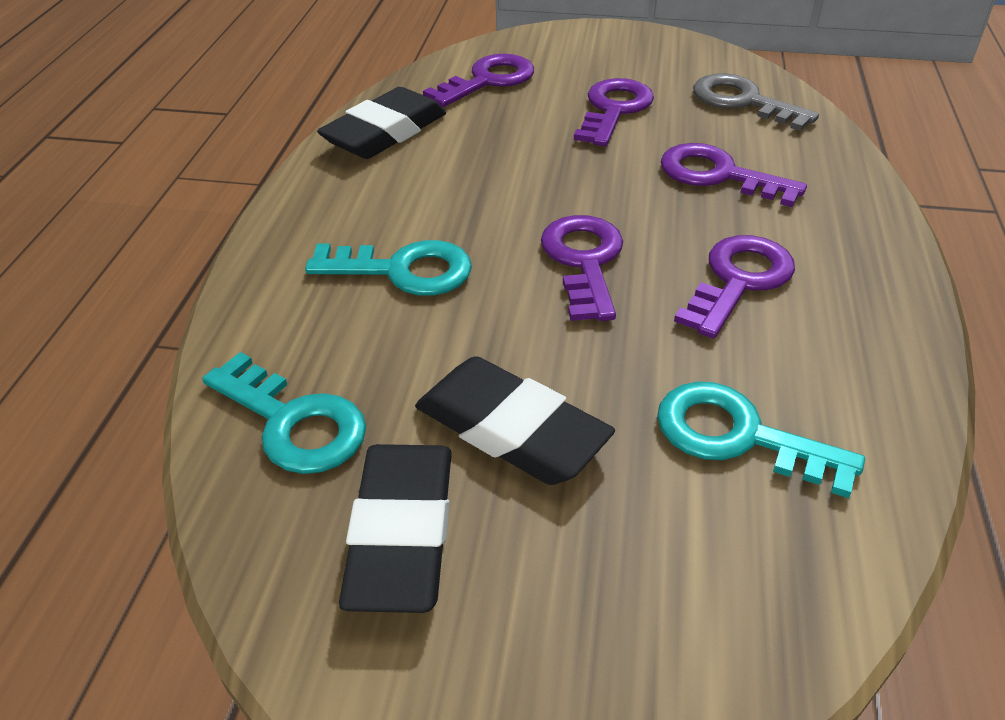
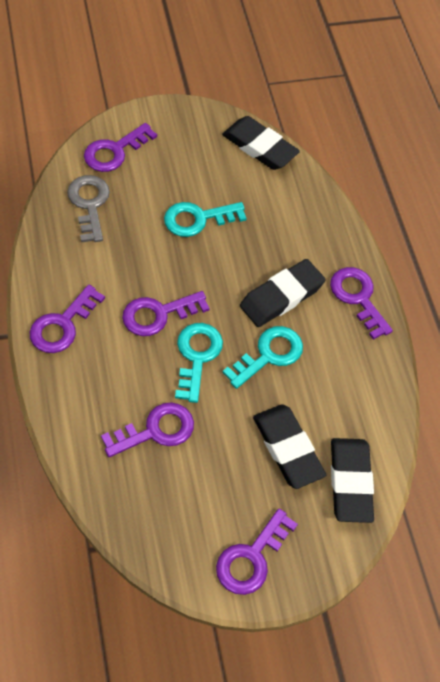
black eraser: [317,87,446,159] [339,444,452,613] [415,356,615,485] = 3 -> [222,116,300,170] [240,259,326,327] [253,404,326,489] [331,438,374,523] = 4
purple key: [423,54,534,107] [541,215,623,321] [574,78,654,146] [661,143,807,207] [674,235,795,338] = 5 -> [30,285,105,353] [84,123,157,172] [101,402,194,457] [122,291,210,336] [216,509,298,595] [330,267,393,340] = 6

